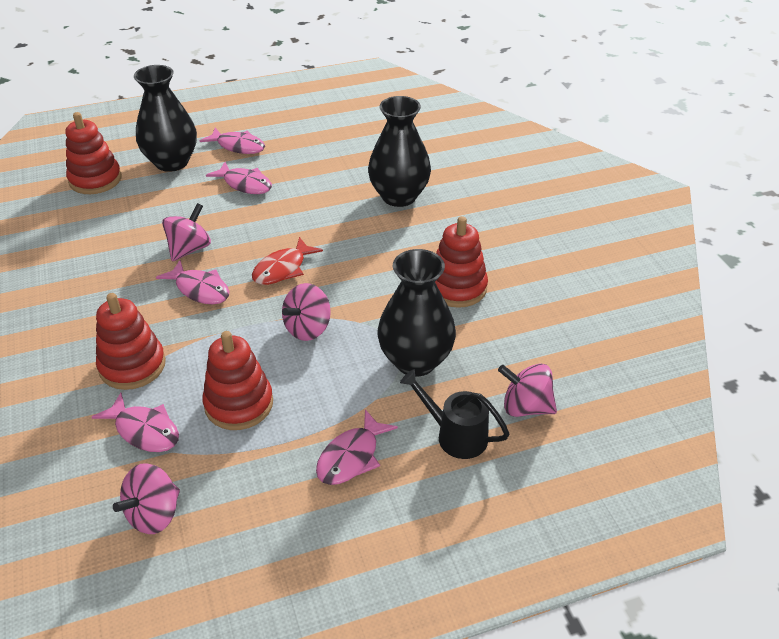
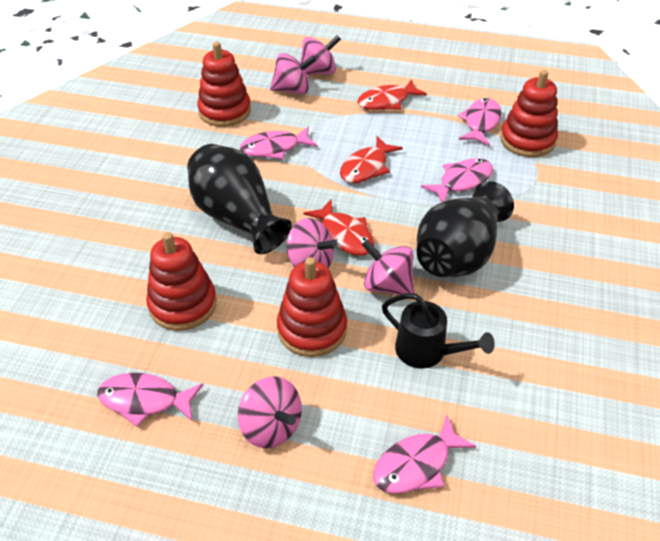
black vase: [134,65,197,172] [368,96,431,207] [377,249,456,377] = 3 -> [187,144,292,254] [417,181,514,277] = 2
pink spinning top: [113,463,180,534] [162,203,211,261] [282,283,331,341] [498,364,557,417] = 4 -> [238,376,302,448] [270,53,316,94] [286,218,338,268] [300,35,341,75] [362,240,414,295] = 5
red fish: [252,237,323,285] = 1 -> [304,200,374,256] [340,136,403,183] [357,79,427,110] = 3

